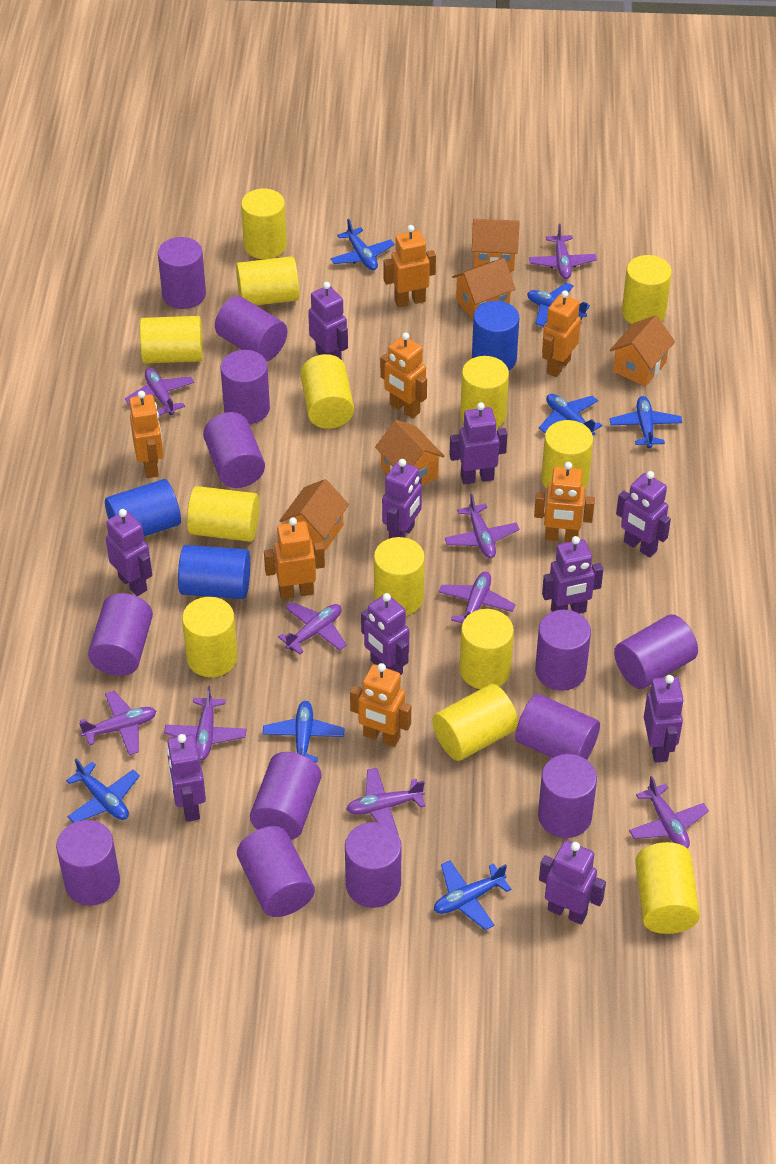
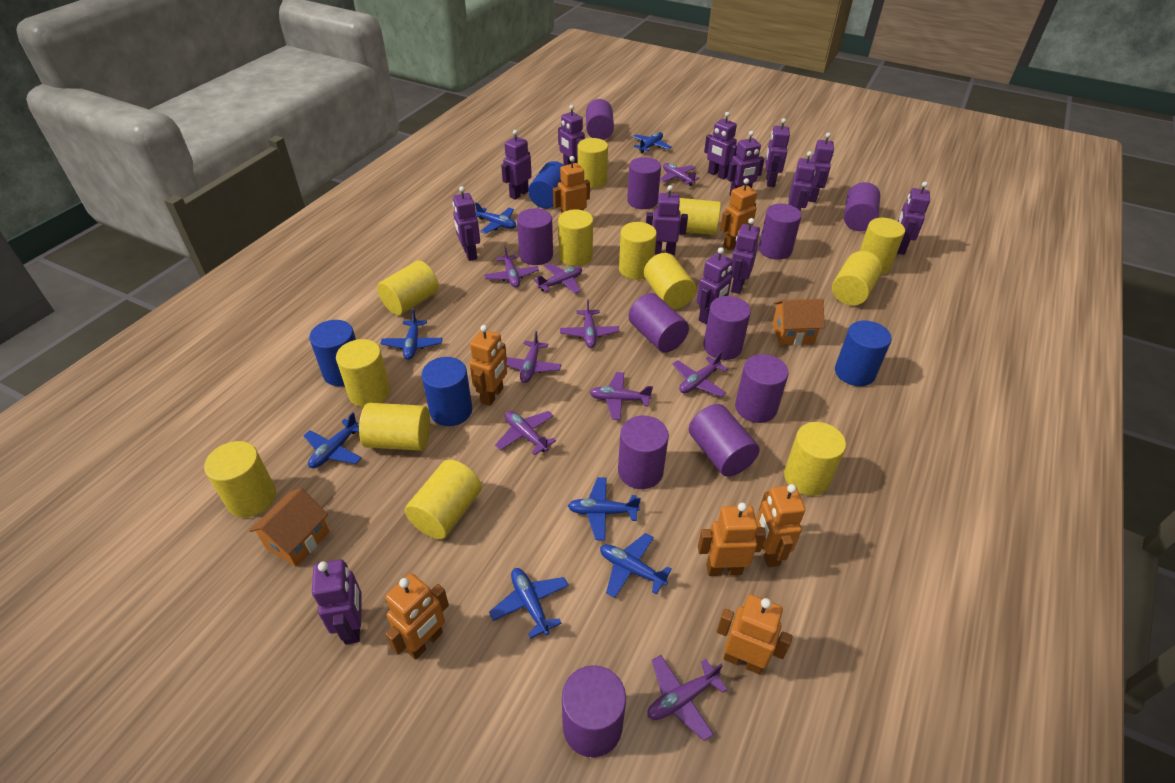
blue cylinder: [105,479,181,536] [178,545,250,599] [472,301,519,370] = 3 -> [309,320,356,386] [421,357,472,426] [528,161,565,208] [835,321,892,386] = 4
orange house: [279,479,349,552] [375,420,445,486] [452,258,516,320] [472,219,520,271] [610,315,675,386] = 5 -> [249,488,330,567] [772,299,824,345] = 2
purple cylinder: [56,820,120,905] [88,593,153,676] [158,237,206,309] [203,412,265,488] [215,296,287,362] [221,350,270,424] [237,826,315,917] [250,752,322,840] [345,822,401,908] [515,694,600,760] [535,610,591,691] [538,754,597,838] [614,614,698,689] = 13 -> [517,208,553,265] [562,665,626,758] [586,99,614,140] [618,416,669,489] [627,157,661,209] [629,293,689,352] [689,404,759,477] [704,296,751,360] [735,354,789,423] [759,204,802,260] [844,182,880,231] = 11
purple robot: [106,509,152,596] [167,734,206,822] [308,282,348,360] [361,593,409,675] [382,459,422,539] [450,402,507,484] [539,840,606,925] [542,536,603,614] [616,471,671,557] [644,675,684,763] = 10 -> [312,559,362,645] [453,186,480,261] [501,130,532,200] [558,105,585,165] [646,185,688,255] [696,247,733,324] [704,112,737,180] [727,131,764,196] [731,218,760,294] [765,118,790,187] [788,151,816,211] [808,133,834,202] [897,182,930,255] = 13

